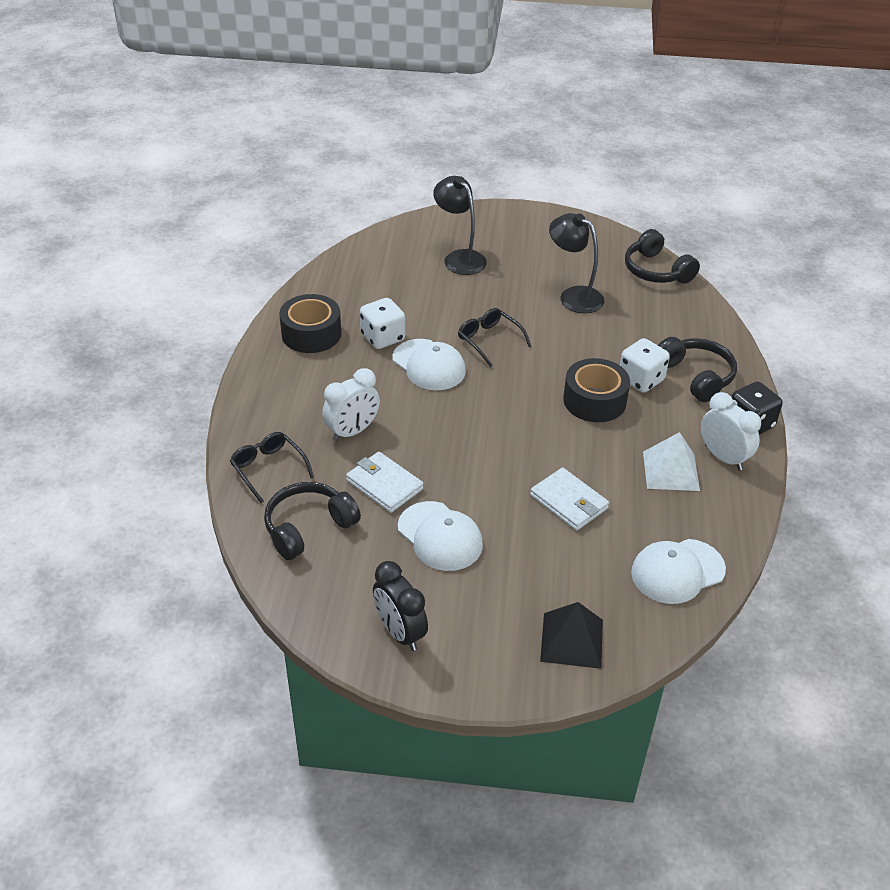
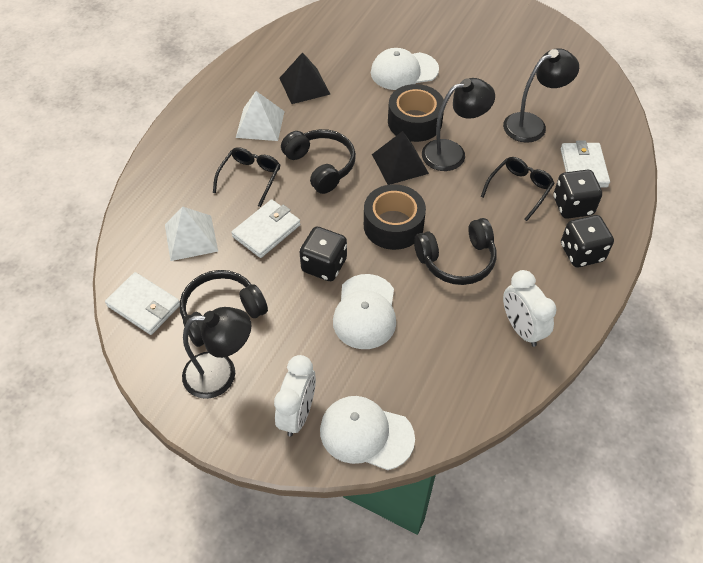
black clock: [373,561,428,651] = 1 -> none = 0
black dice: [731,382,783,435] = 1 -> [300,226,347,281] [554,170,602,219] [561,215,614,267] = 3
black lamp: [433,176,487,275] [549,213,604,313] = 2 -> [182,307,251,399] [422,78,495,171] [503,48,579,143] = 3
black pyramid: [540,602,603,669] = 1 -> [279,52,331,104] [372,131,429,185] = 2
white dice: [360,298,405,349] [620,338,670,393] = 2 -> none = 0
white pyramid: [643,432,700,491] = 1 -> [165,206,218,261] [236,91,285,141] = 2
white wallet: [346,452,424,513] [530,467,609,531] = 2 -> [105,272,180,335] [231,200,301,258] [561,140,610,188] = 3

